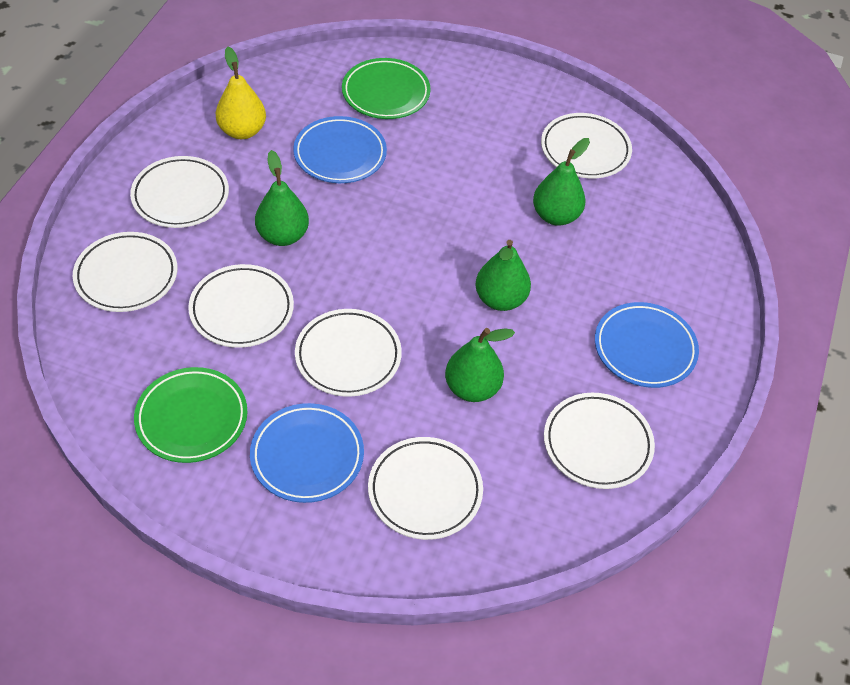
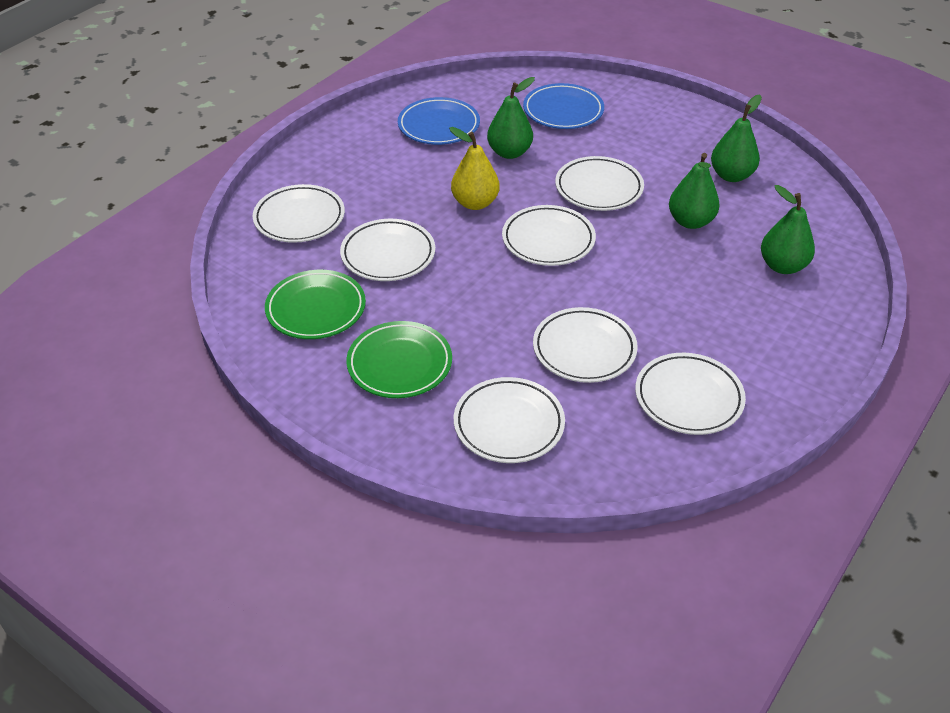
blue plate: [250,403,364,503] [293,116,387,183] [595,302,699,388] = 3 -> [398,97,480,145] [523,83,604,129] = 2

